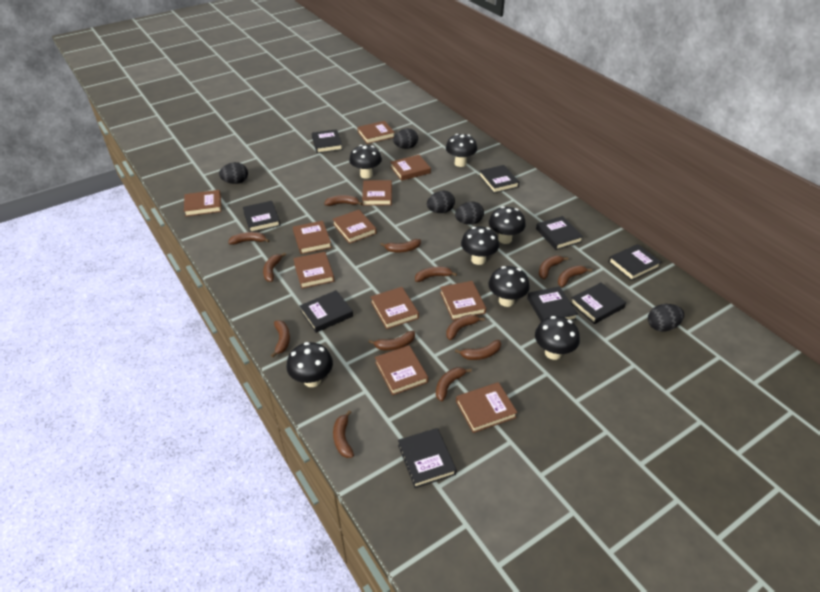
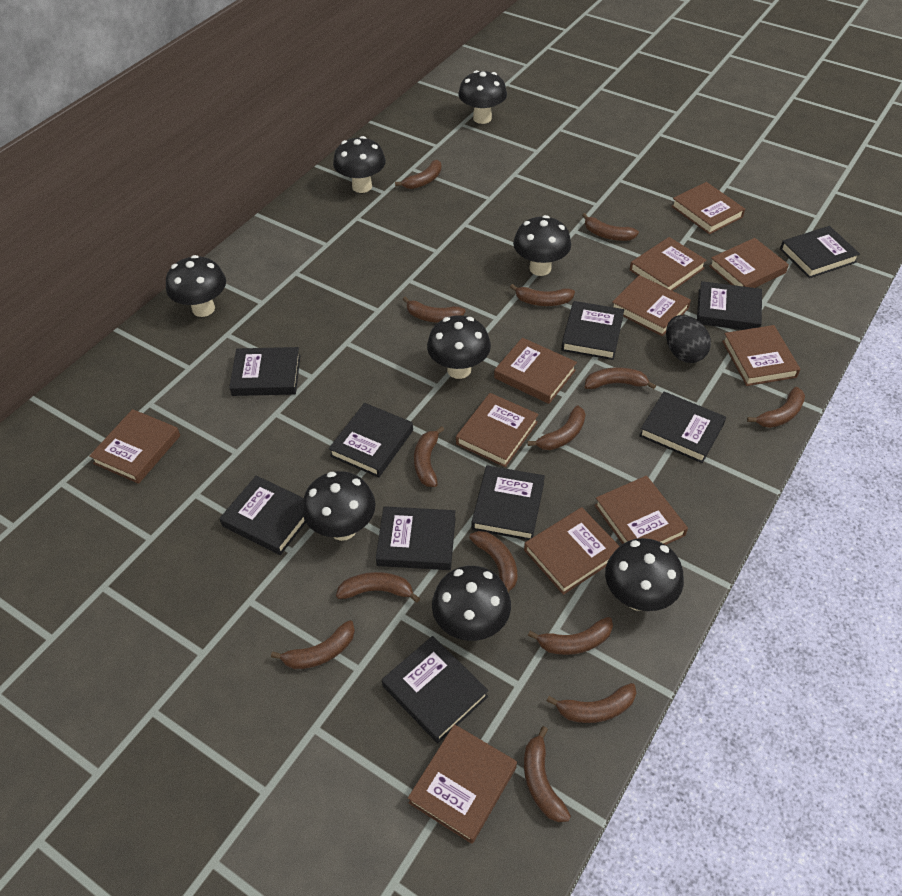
black book: [243,201,280,232] [300,290,353,333] [312,129,343,153] [398,428,457,488] [479,165,519,193] [527,286,578,322] [536,216,583,250] [570,283,626,324] [608,244,661,281] = 9 -> [219,475,306,555] [229,347,300,396] [329,403,413,478] [376,506,456,570] [382,636,489,743] [472,465,545,540] [561,301,624,360] [639,392,726,463] [697,281,762,330] [780,226,860,278] = 10
black egg: [219,162,248,184] [393,129,418,149] [427,191,455,213] [455,201,484,225] [648,304,684,332] = 5 -> [666,315,711,363] = 1
black mushroom: [287,342,333,387] [349,145,382,179] [446,134,477,167] [461,227,499,265] [488,266,529,307] [489,206,526,244] [535,316,580,360] = 7 -> [166,255,226,317] [302,471,376,541] [333,136,386,193] [427,315,491,379] [432,566,511,641] [458,70,507,124] [513,215,571,276] [605,538,684,611] = 8
brown banana: [228,232,270,245] [263,253,286,282] [271,320,290,357] [324,195,362,206] [333,410,354,458] [369,331,415,350] [380,239,421,252] [415,267,457,282] [436,367,472,401] [446,314,485,340] [455,340,501,360] [539,255,568,279] [558,265,592,287] = 13 -> [271,620,355,669] [336,572,420,603] [395,160,442,189] [403,297,466,323] [414,426,445,487] [469,531,518,593] [510,284,575,306] [524,726,571,822] [528,406,586,450] [528,617,613,655] [547,683,636,723] [582,213,639,241] [585,367,656,389] [747,387,805,428] = 14

